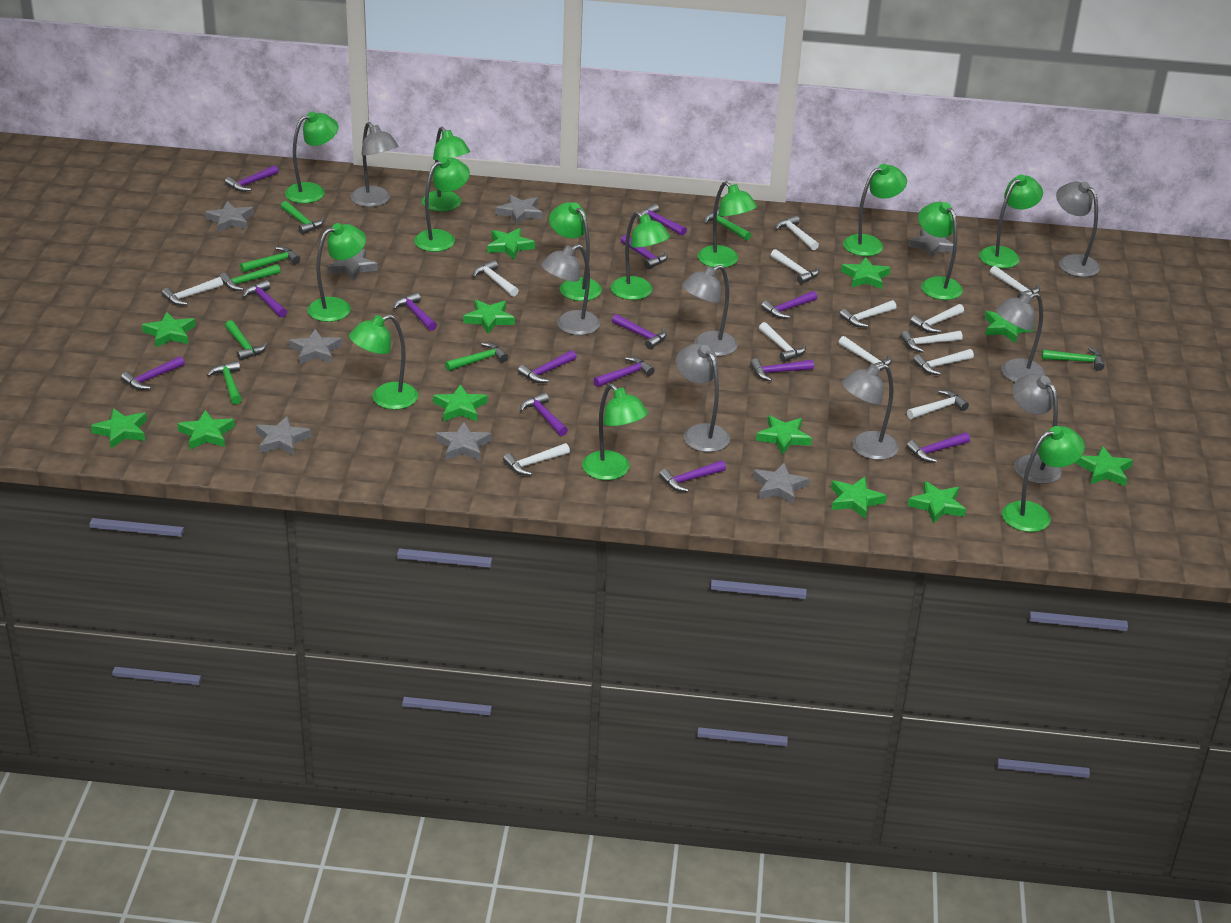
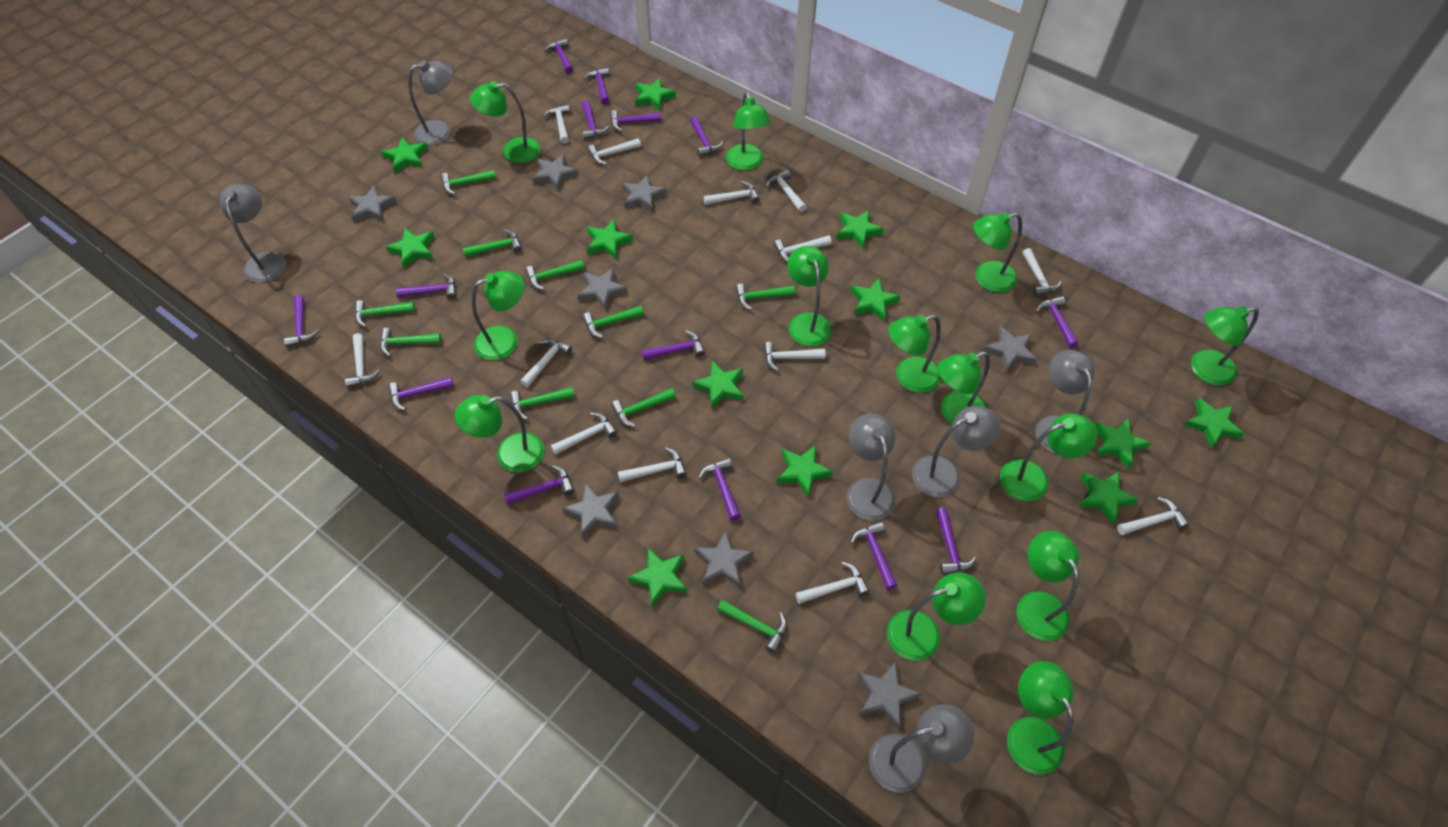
green hammer: [207,361,242,404] [219,264,280,291] [225,320,267,361] [240,247,300,273] [281,201,324,234] [445,343,508,371] [704,209,751,241] [1042,347,1104,371] = 8 -> [354,300,415,328] [380,328,442,357] [440,170,496,195] [463,229,522,257] [509,387,575,420] [525,260,585,290] [582,306,644,338] [611,388,676,427] [717,600,787,653] [735,284,795,310] = 10
grey lamp: [351,122,398,207] [541,244,600,335] [676,343,730,452] [682,265,738,356] [842,364,899,460] [995,293,1046,382] [1012,374,1061,484] [1056,181,1100,277] = 8 -> [219,184,286,283] [408,60,453,146] [847,413,896,521] [869,704,974,793] [912,406,1000,497] [1036,350,1095,454] = 6

